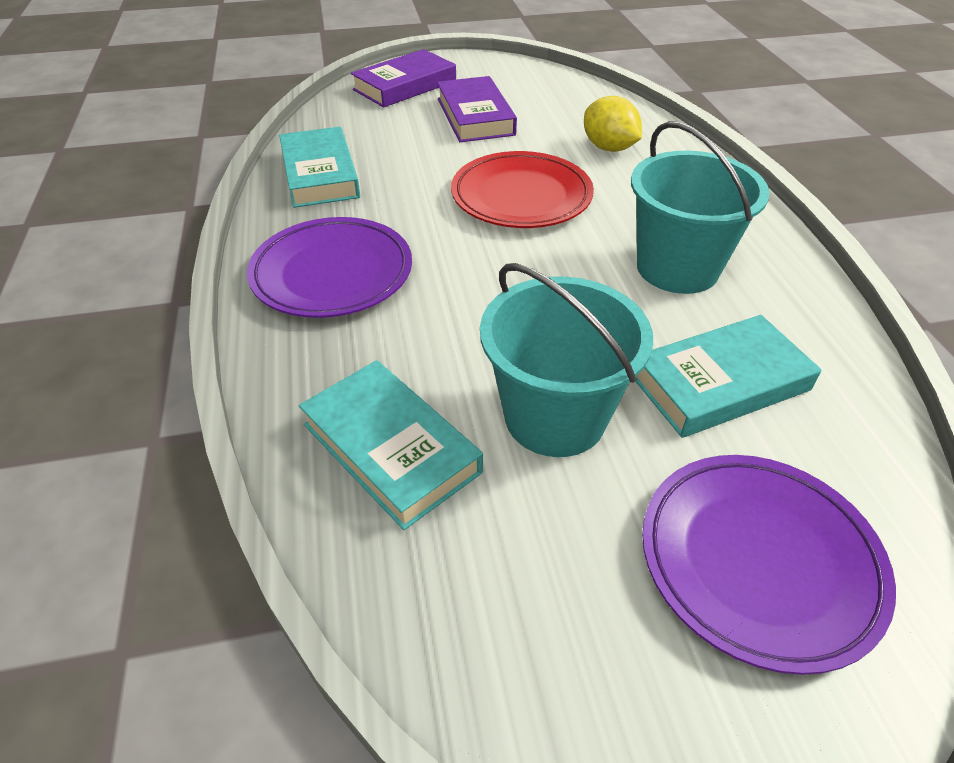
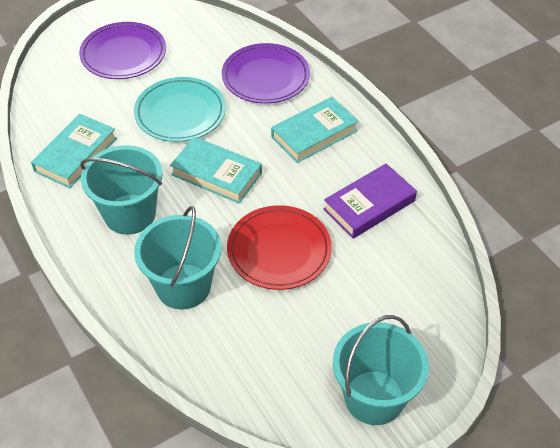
purple book: [351,49,456,107] [437,76,517,142] = 2 -> [323,164,417,239] = 1
turquoise bucket: [480,263,653,457] [631,121,770,294] = 2 -> [80,145,163,235] [134,206,221,309] [333,315,429,425] = 3
turquoise plate: none = 0 -> [134,77,226,142] = 1
yellow lemon: [584,96,642,152] = 1 -> none = 0

